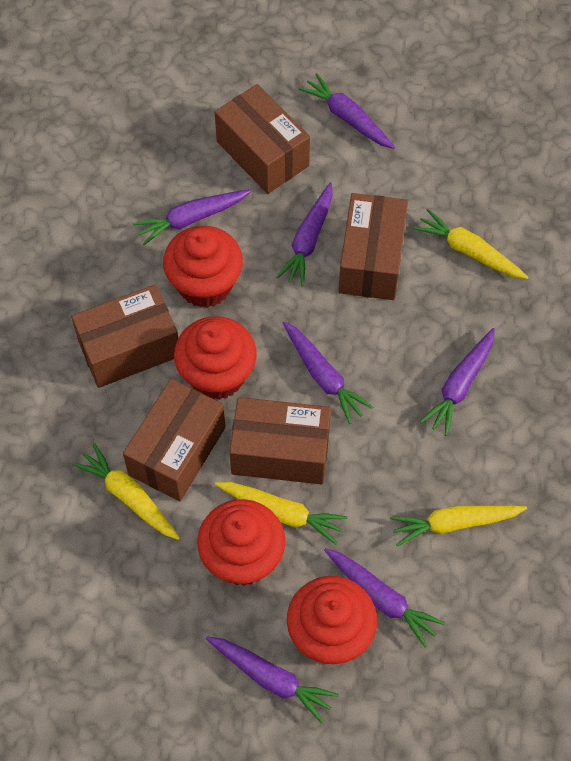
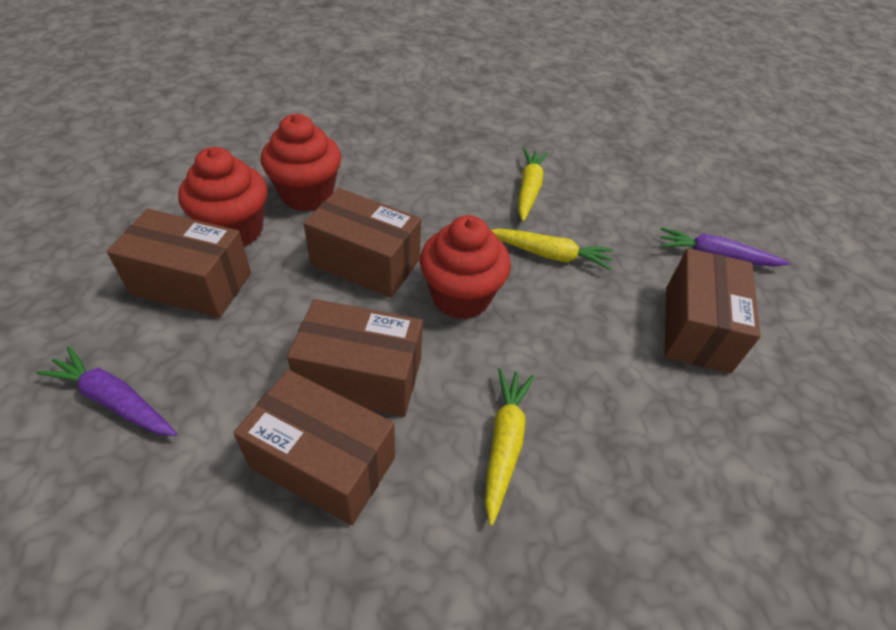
purple carrot: [133,189,251,245] [206,636,339,723] [276,182,333,286] [283,321,373,424] [299,73,395,149] [324,548,445,648] [420,328,495,436] = 7 -> [36,346,177,436] [660,227,790,267] = 2
red cupcake: [163,226,243,308] [174,316,256,400] [197,499,285,586] [287,576,377,664] = 4 -> [178,147,268,247] [261,114,341,211] [420,215,511,319] = 3
yellow carrot: [72,443,180,540] [215,482,347,544] [390,506,527,546] [413,209,528,279] = 4 -> [485,368,534,526] [491,229,613,270] [518,148,548,222] = 3

